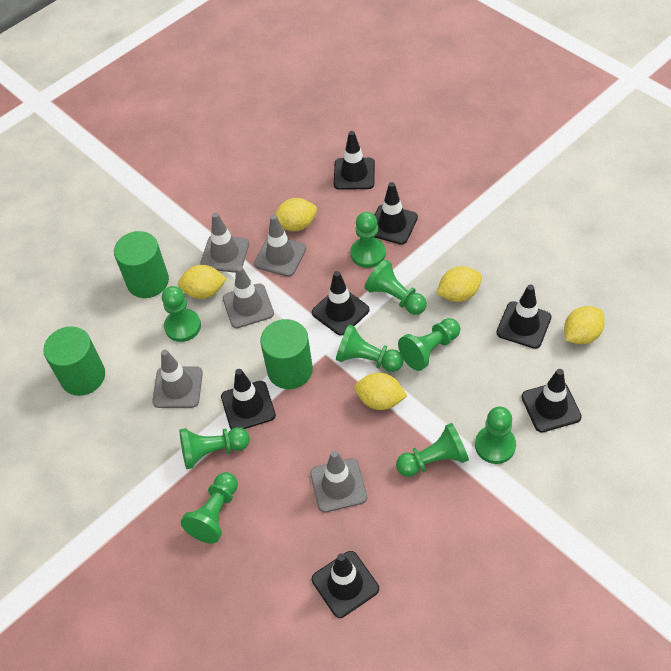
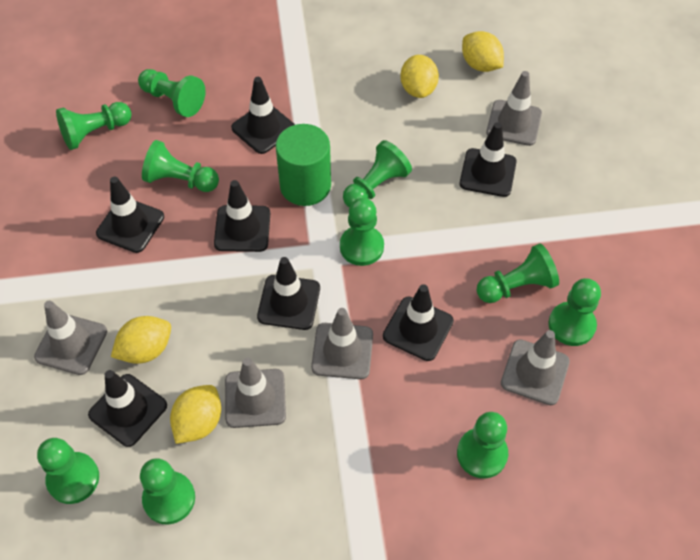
green cylinder: [43,326,105,396] [114,231,169,298] [260,319,313,389] = 3 -> [276,124,331,206] = 1
green pawn: [162,286,201,342] [179,427,250,469] [181,472,238,544] [336,324,404,372] [350,212,386,268] [365,260,427,315] [396,423,469,477] [398,318,460,371] [475,407,516,464] = 9 -> [37,438,99,504] [56,102,132,150] [138,69,205,117] [140,458,195,525] [142,140,219,192] [340,198,384,266] [343,140,412,207] [457,412,508,478] [476,243,559,303] [548,278,601,346] = 10
yellow lemon: [178,265,227,299] [275,198,317,231] [354,373,407,410] [436,266,482,302] [564,306,605,345] = 5 -> [111,316,171,364] [170,385,221,444] [400,55,439,98] [462,31,504,72] = 4

